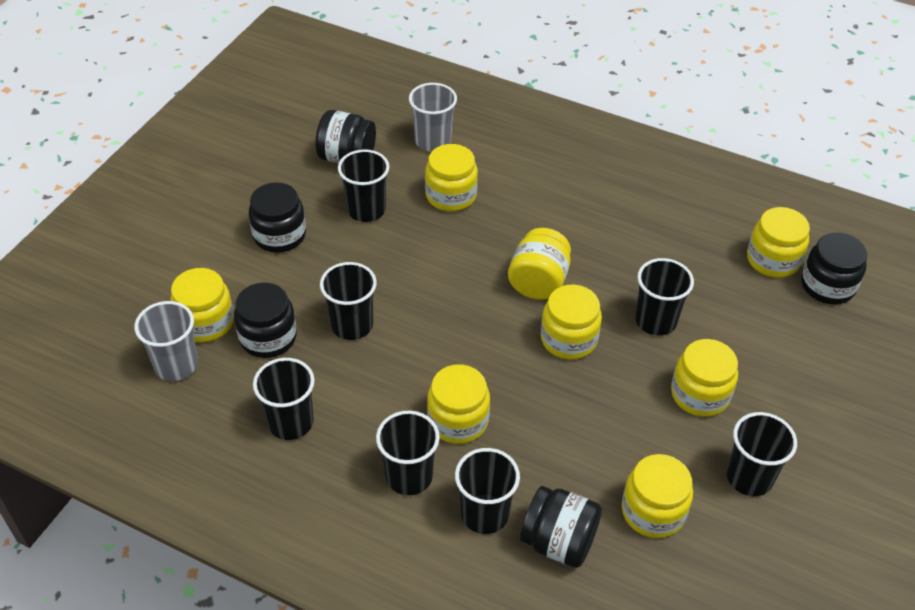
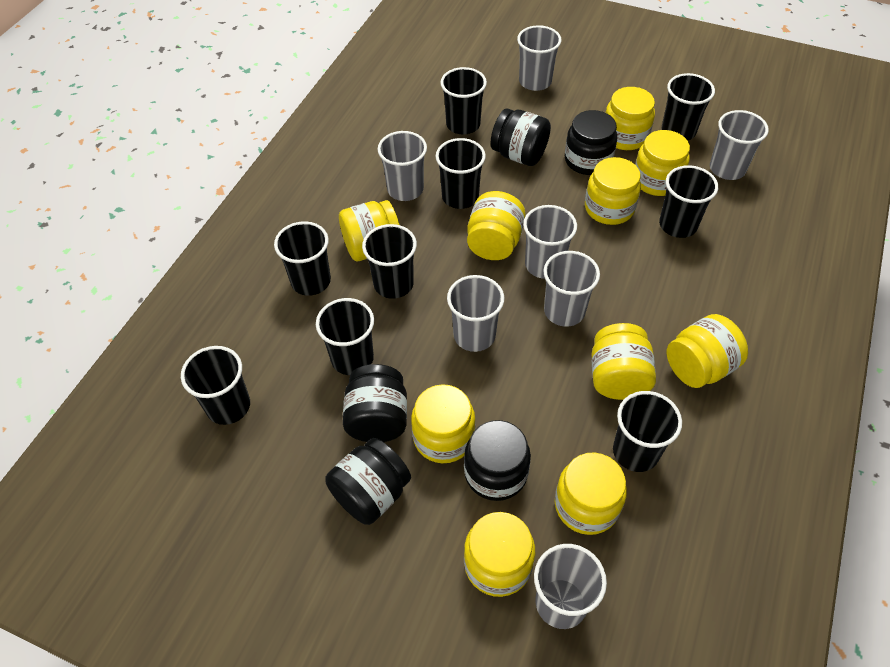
black cup: [253,358,315,440] [320,262,377,340] [338,149,389,222] [376,411,440,495] [455,448,520,534] [635,258,694,336] [726,412,797,496] = 7 -> [181,346,250,425] [274,221,331,296] [316,298,374,375] [362,224,417,299] [435,138,486,209] [440,67,487,135] [613,391,682,472] [659,165,718,238] [662,73,715,141] = 9
grey cup: [134,301,198,381] [409,83,457,152] = 2 -> [377,131,427,201] [447,275,504,352] [517,25,561,91] [523,205,577,279] [534,544,607,629] [543,251,600,327] [710,110,769,180] = 7
yellow jar: [170,268,234,342] [425,144,478,211] [427,364,490,444] [508,228,571,300] [541,284,602,360] [622,454,693,538] [671,339,738,417] [747,207,810,278] = 8 -> [339,200,400,261] [411,384,476,463] [464,512,535,597] [467,191,526,260] [555,452,627,535] [585,157,641,225] [592,323,656,400] [606,87,655,150] [635,130,690,196] [667,314,748,388] = 10

